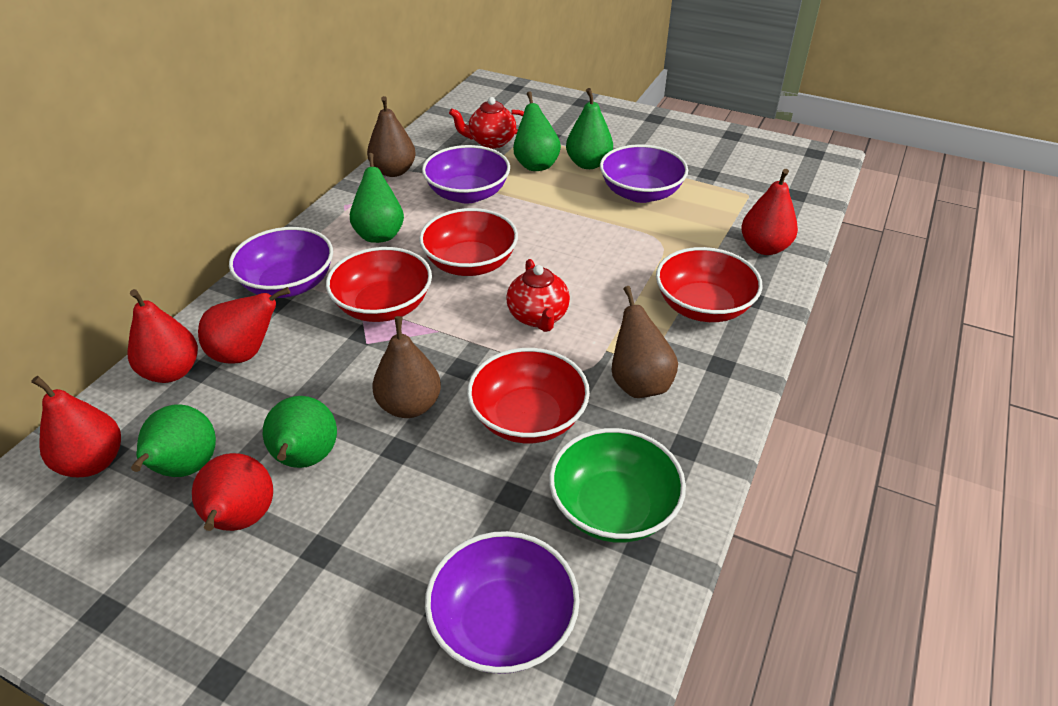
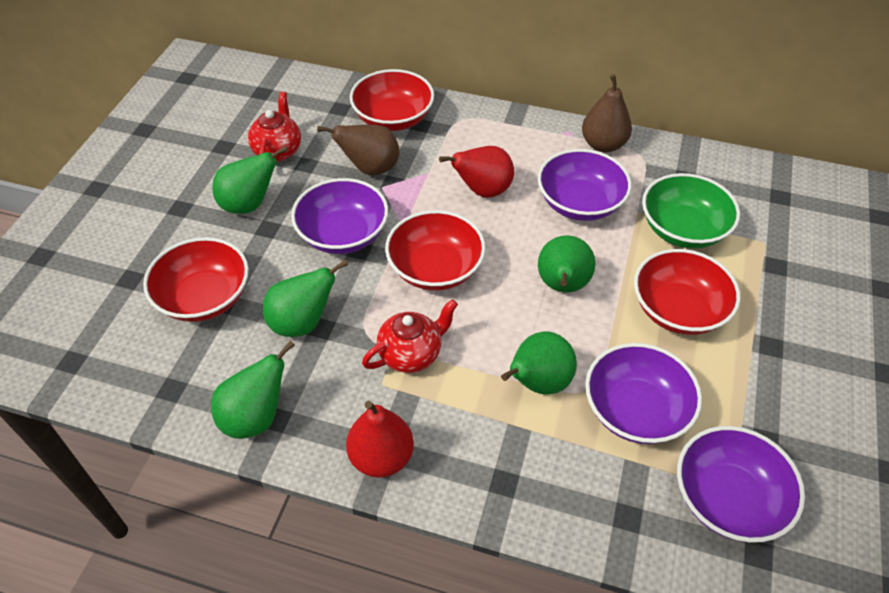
brown pear: [367,96,416,177] [372,316,441,418] [612,286,678,398] = 3 -> [317,125,399,175] [582,74,632,152] = 2
red pear: [31,376,121,477] [128,289,198,383] [192,453,273,531] [198,287,290,364] [741,169,798,255] = 5 -> [346,401,414,478] [439,146,514,198] = 2

